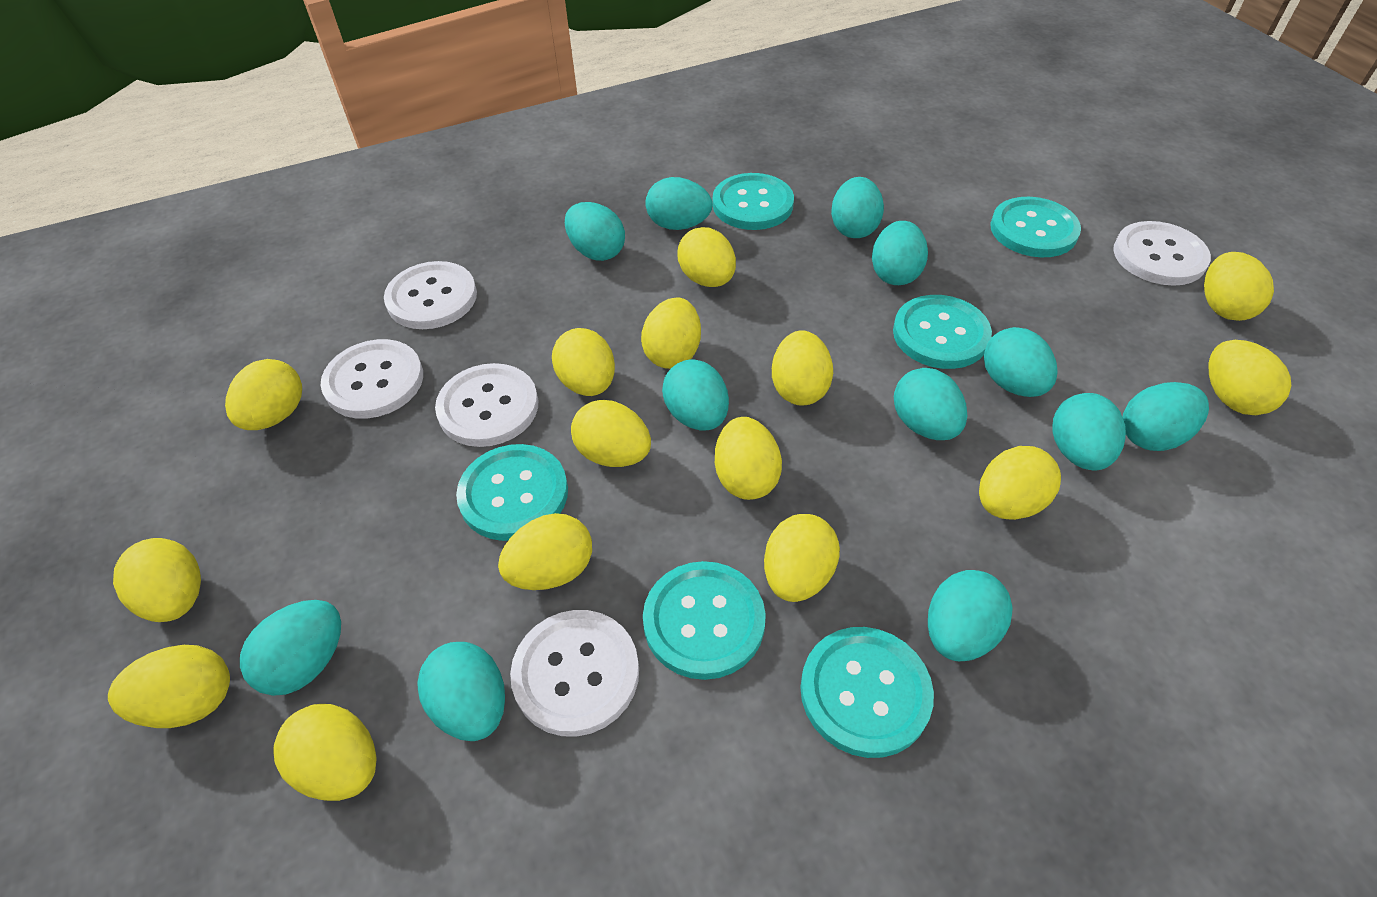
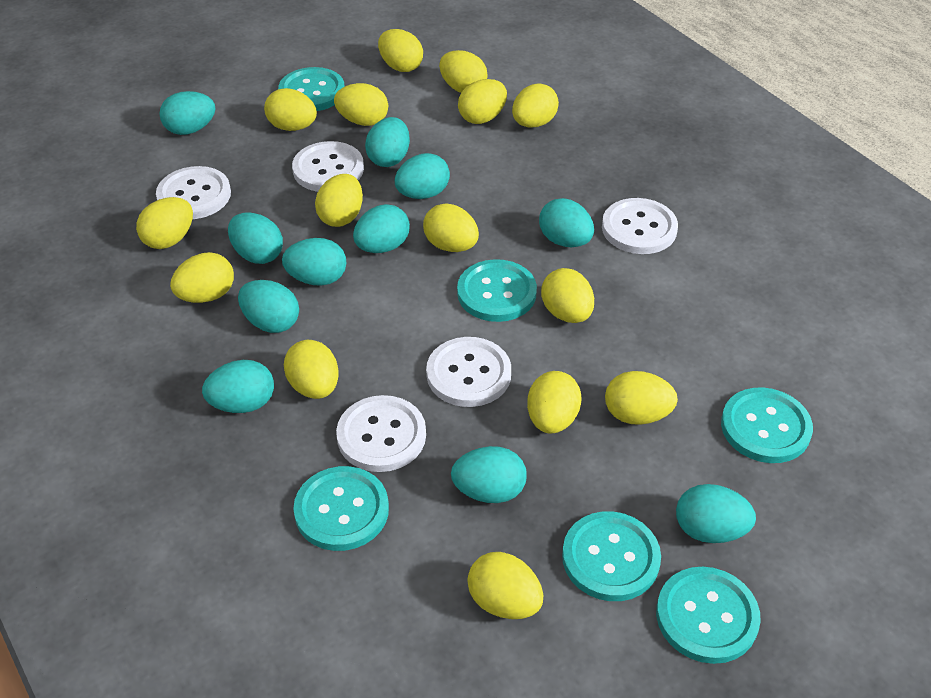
turquoise egg: [240,600,341,696] [417,642,505,741] [565,202,625,261] [645,177,712,230] [662,359,729,431] [831,177,884,238] [872,221,928,285] [894,368,967,440] [928,570,1013,661] [984,327,1057,397] [1052,393,1126,470] [1123,382,1209,451] = 12 -> [159,91,215,135] [202,360,274,413] [228,213,283,264] [238,280,299,333] [282,238,347,286] [353,204,410,253] [365,117,410,167] [395,153,450,199] [451,446,527,503] [539,198,594,247] [676,484,756,543] = 11

